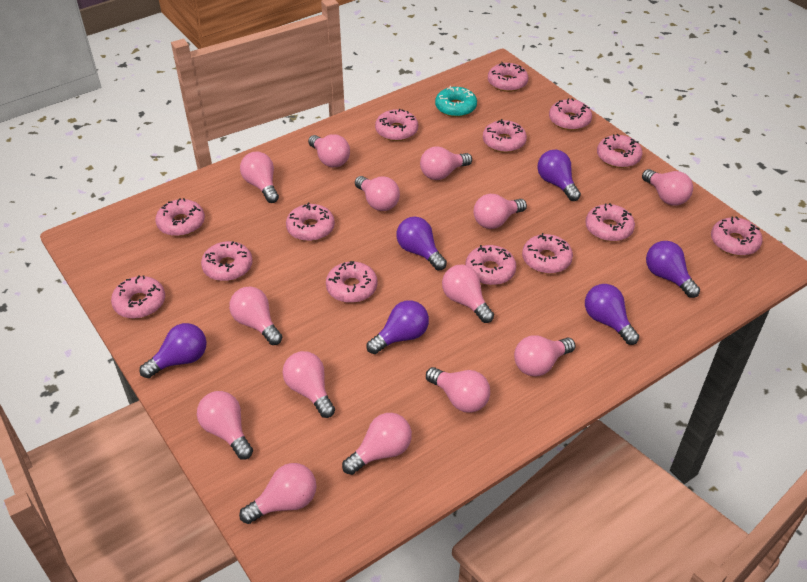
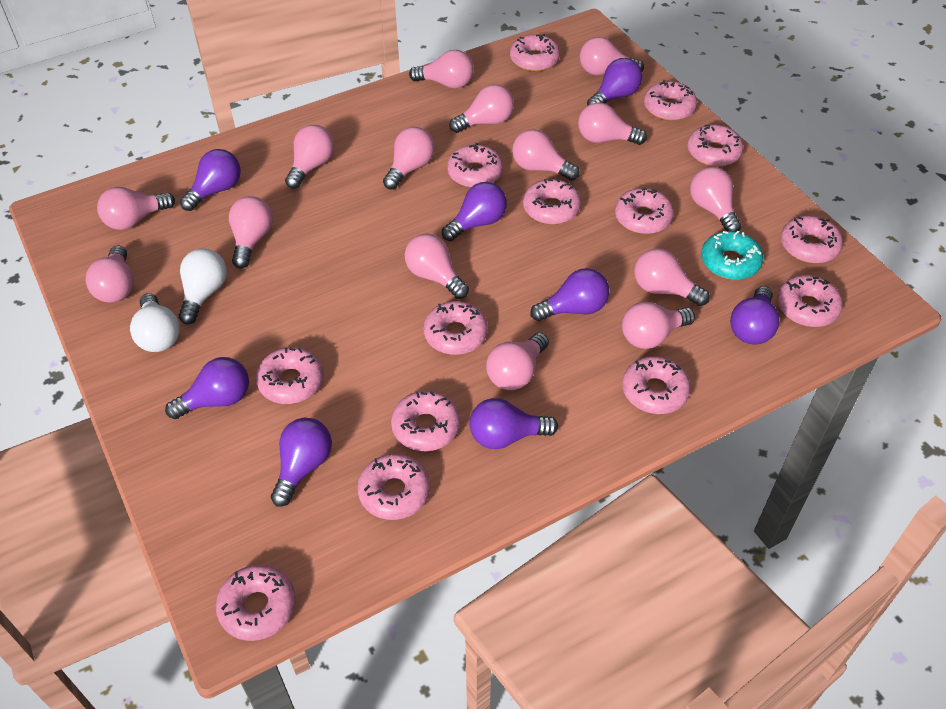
pink light bulb: [197,391,253,460] [229,286,282,345] [239,463,316,524] [240,152,279,203] [282,351,335,418] [308,134,350,168] [342,413,412,475] [355,176,400,211] [420,146,472,180] [426,367,490,413] [442,265,494,323] [474,194,527,229] [514,335,576,376] [642,169,693,206] = 14 -> [85,245,134,303] [97,187,175,230] [229,196,273,269] [285,125,335,189] [383,127,435,190] [405,233,469,299] [409,50,474,89] [449,84,514,133] [486,333,549,390] [512,129,580,181] [578,102,647,145] [580,37,644,76] [622,301,695,349] [634,248,710,306] [690,167,741,232] = 15
purple light bulb: [140,323,207,378] [366,300,429,354] [396,217,447,270] [537,150,581,201] [585,284,639,345] [646,241,700,298] = 6 -> [165,357,249,419] [180,149,241,211] [271,418,332,507] [442,182,507,241] [469,398,558,449] [530,268,609,321] [587,58,642,106] [730,286,780,345] = 8
white light bulb: none = 0 -> [130,293,180,352] [178,248,227,325] = 2

